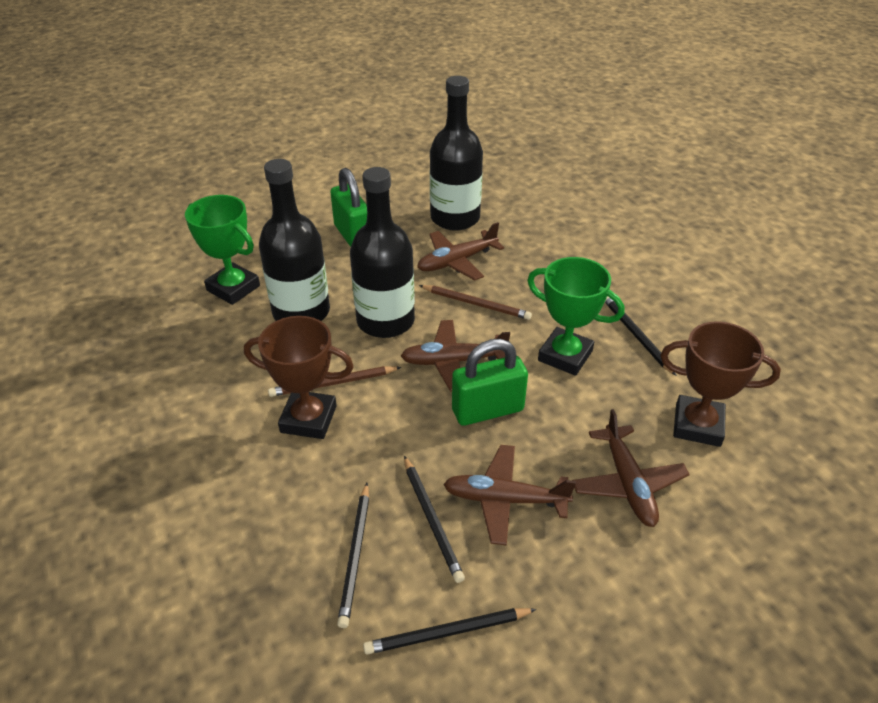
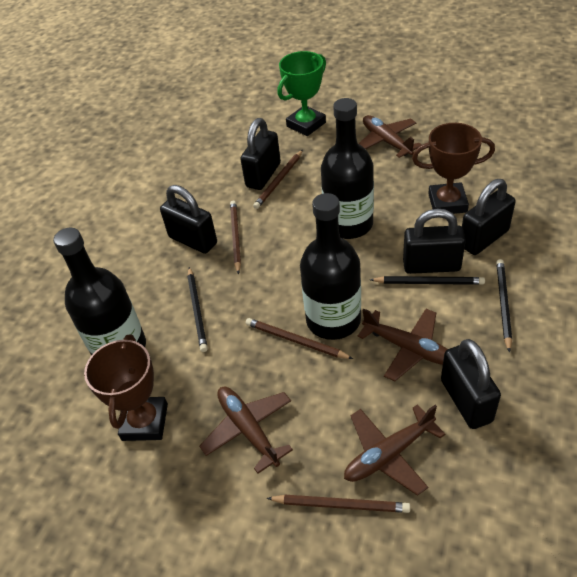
black padlock: none = 0 -> [160,185,217,254] [240,118,281,190] [403,209,466,274] [441,339,501,429] [462,179,516,255] = 5
black pencil: [337,483,369,628] [363,608,537,655] [404,456,465,583] [605,296,677,376] = 4 -> [187,267,208,352] [370,276,485,285] [496,259,512,353] = 3
brown pencil: [268,366,401,397] [419,285,532,320] = 2 -> [230,201,241,274] [246,318,353,359] [253,150,303,209] [267,495,410,513] = 4
green padlock: [330,168,367,247] [452,339,528,426] = 2 -> none = 0
green trophy: [185,195,260,305] [527,257,624,376] = 2 -> [278,51,326,136] = 1

